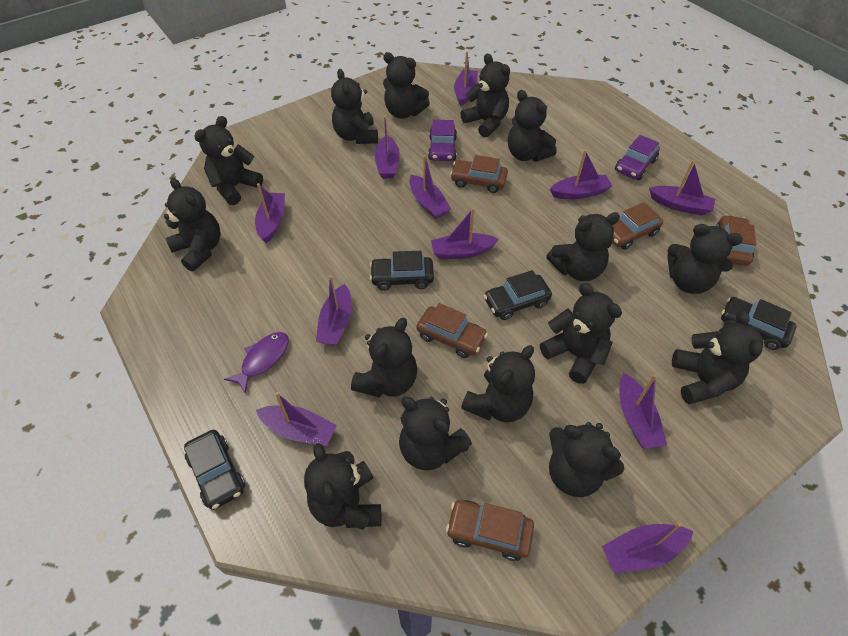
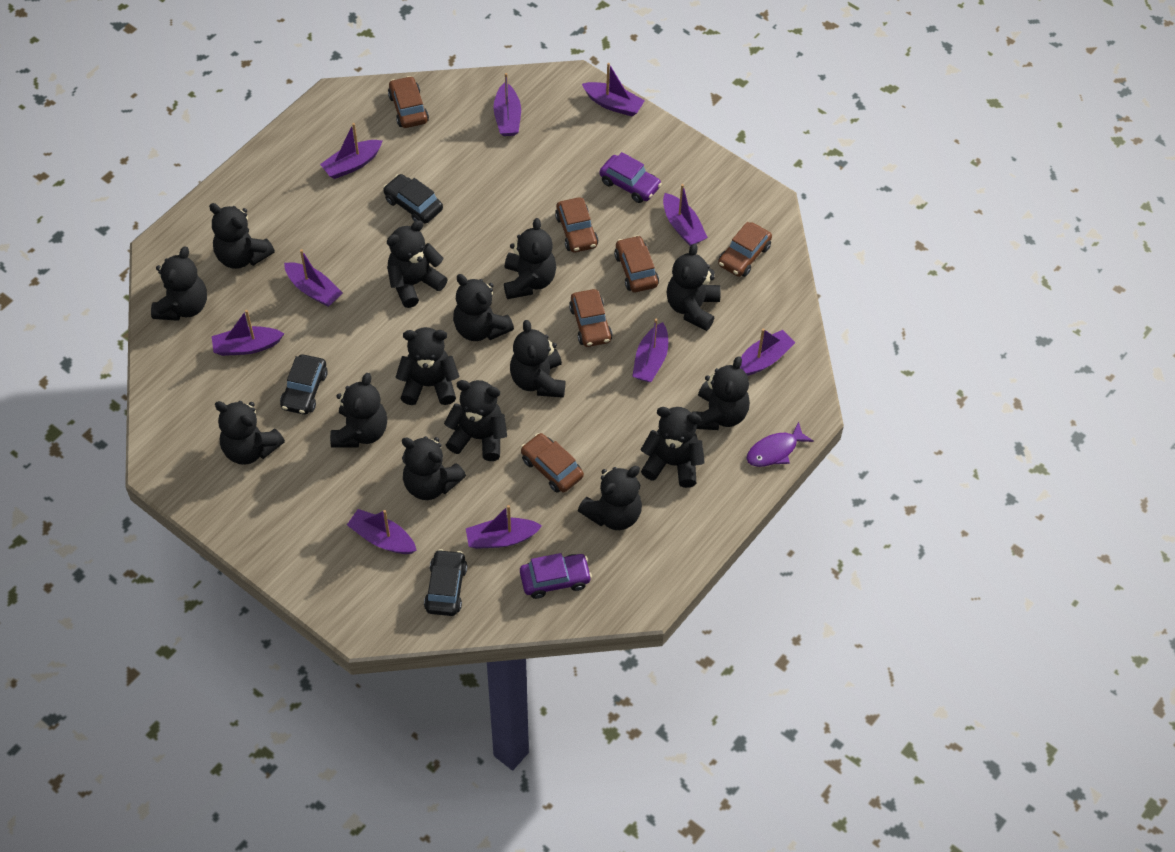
black car: [184,430,245,510] [370,251,434,291] [484,270,552,320] [721,297,796,350] = 4 -> [280,354,328,415] [383,174,443,224] [424,549,467,616] = 3
brown car: [416,303,488,358] [446,500,534,561] [450,155,508,193] [612,202,663,250] [716,215,757,266] = 5 -> [388,76,429,128] [521,433,584,493] [555,198,598,253] [569,289,613,347] [614,235,659,292] [718,222,772,277] = 6
purple boat: [255,183,285,243] [256,392,337,446] [316,275,352,345] [375,116,400,179] [409,155,451,219] [431,208,499,259] [454,52,478,106] [550,150,612,199] [602,522,694,573] [619,373,667,449] [649,160,715,215] = 11 -> [212,310,285,356] [284,249,342,307] [320,123,383,179] [347,509,417,554] [466,505,542,549] [493,73,521,136] [582,63,645,116] [632,319,668,382] [663,184,708,246] [740,329,796,376] = 10

